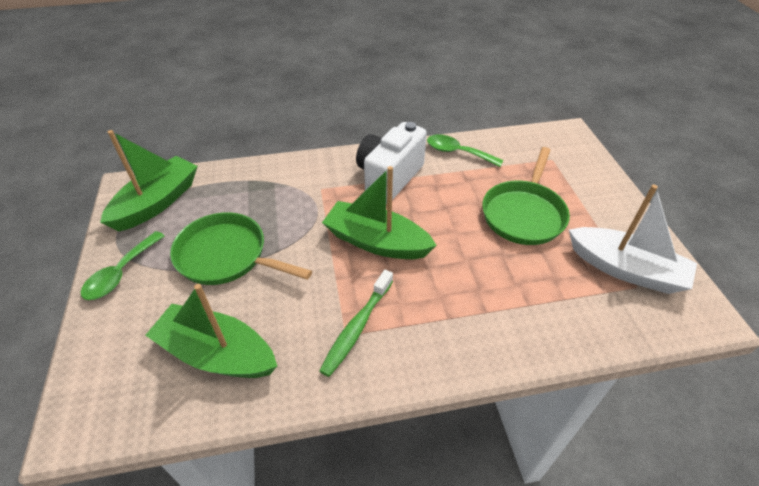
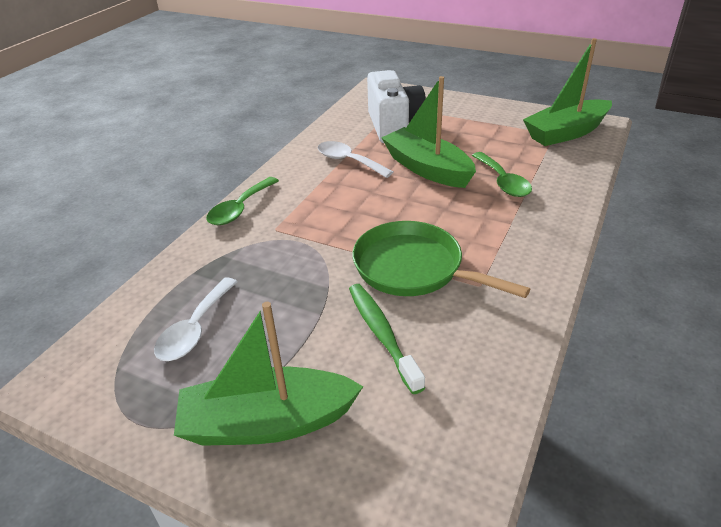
green pan: [170,212,312,285] [482,147,570,245] = 2 -> [352,221,530,298] = 1
white boat: [569,185,697,294] = 1 -> none = 0
white spoon: none = 0 -> [154,277,238,361] [318,141,393,178] = 2

